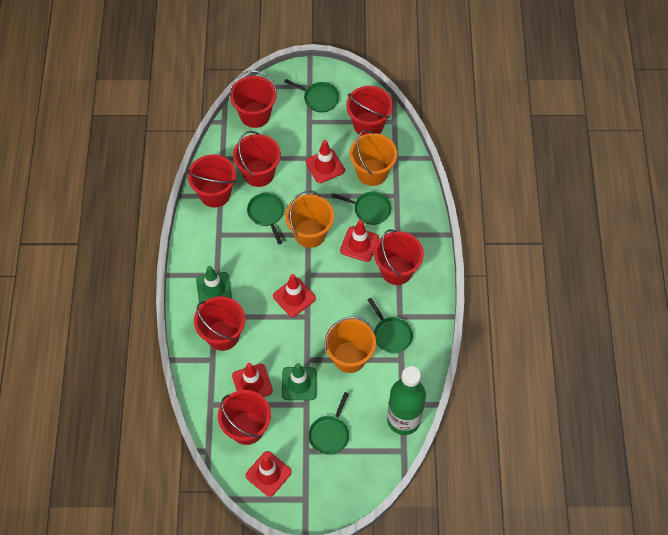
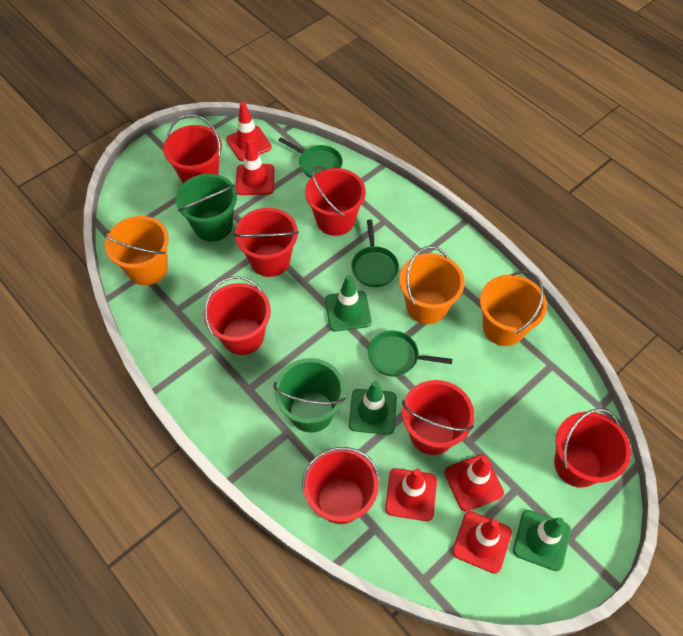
green bottle: [387,366,426,435] = 1 -> none = 0
green bucket: none = 0 -> [176,174,237,242] [273,358,346,433] = 2
green pan: [247,193,284,245] [284,79,339,113] [308,392,349,455] [331,192,391,225] [368,298,413,354] = 5 -> [278,137,342,178] [351,219,399,287] [368,331,452,377] = 3
green traffic cone: [196,266,232,303] [282,363,317,400] = 2 -> [325,275,372,331] [349,381,397,435] [513,510,571,571] = 3

